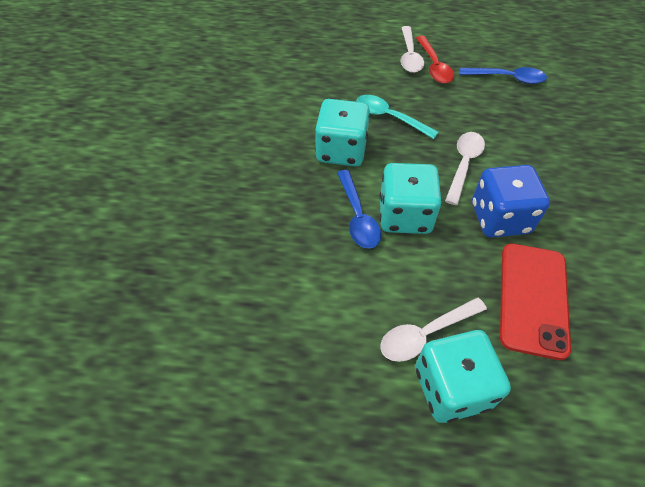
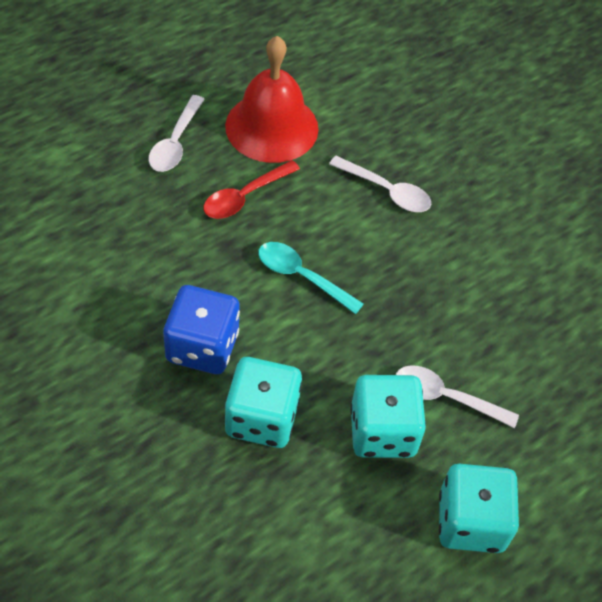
blue spoon: [337,170,381,248] [460,67,547,84] = 2 -> none = 0
red bell: none = 0 -> [225,36,318,163] = 1
red phone: [500,243,571,360] = 1 -> none = 0

